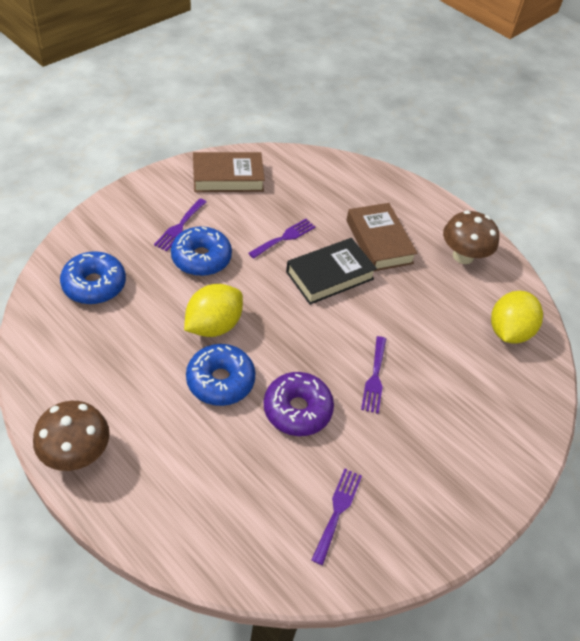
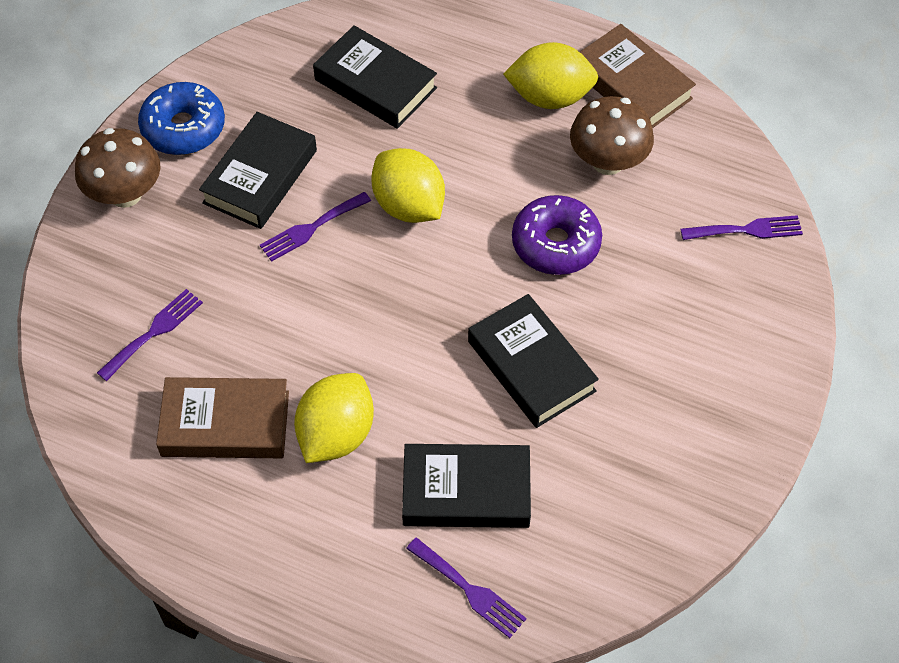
black book: [286,238,377,305] = 1 -> [199,112,317,229] [313,25,437,129] [402,444,531,528] [468,294,599,428] = 4
blue donut: [60,251,126,304] [171,226,232,276] [186,344,256,406] = 3 -> [138,82,225,155] = 1
yellow lemon: [184,284,243,337] [491,291,543,343] = 2 -> [294,373,374,463] [372,148,445,223] [503,42,598,109] = 3

